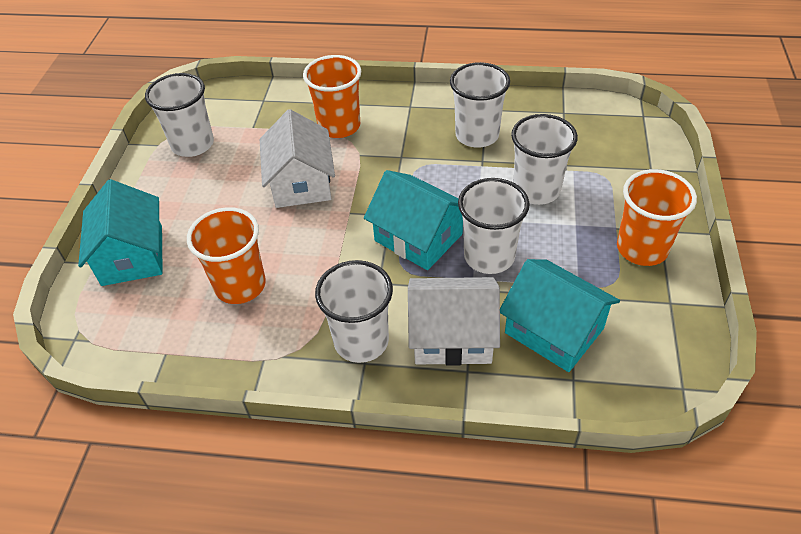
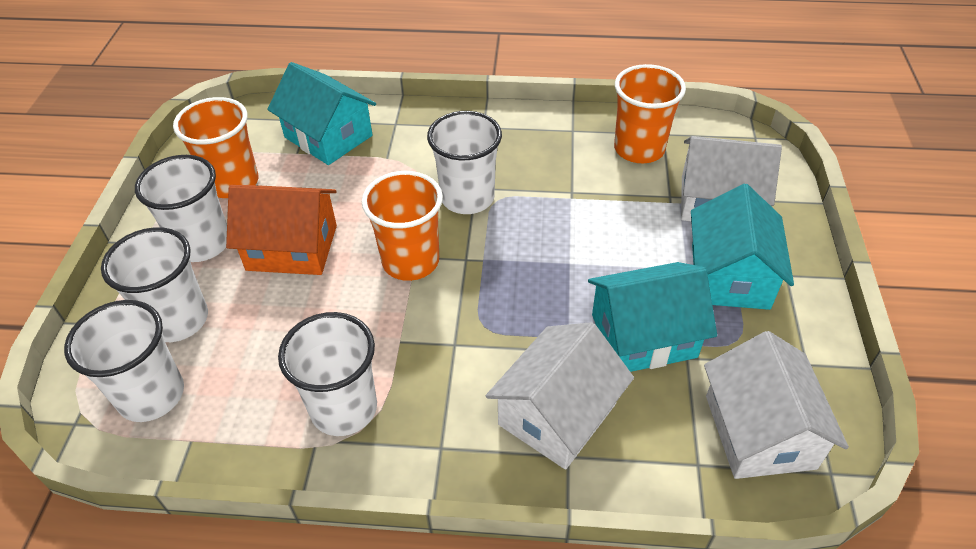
orange house: none = 0 -> [226,185,337,275] = 1
white house: [260,109,335,208] [408,277,500,366] = 2 -> [486,322,634,469] [681,136,782,221] [704,331,849,479] = 3

